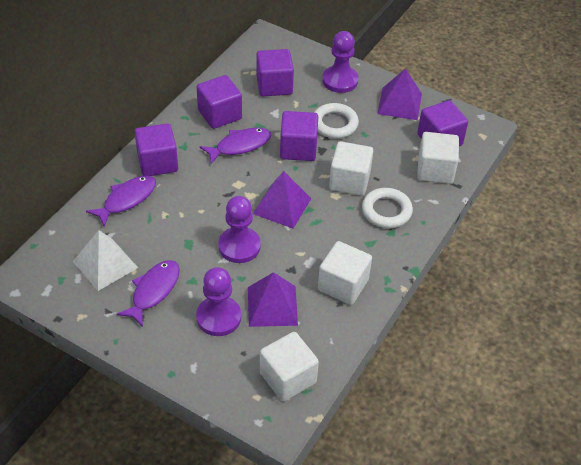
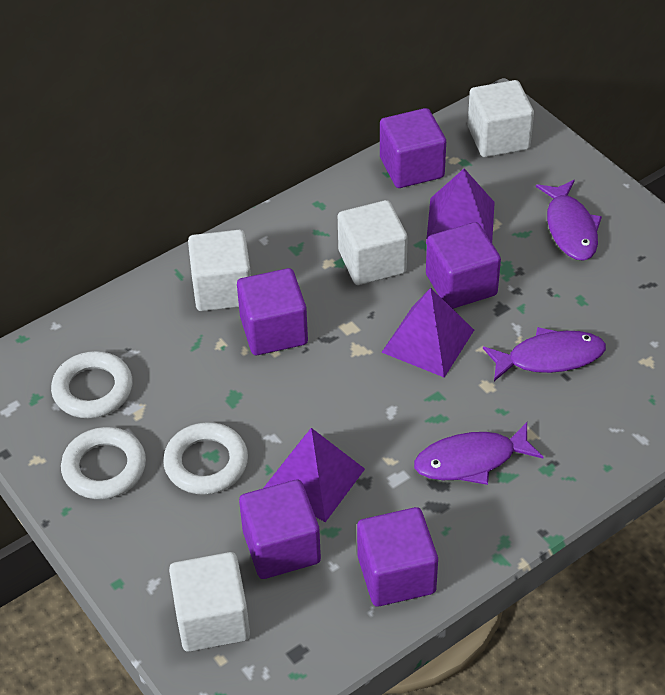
purple pawn: [196,267,241,336] [218,196,261,263] [322,31,358,93] = 3 -> none = 0
white pyramid: [73,230,138,291] = 1 -> none = 0
white ring: [314,103,359,138] [362,188,413,228] = 2 -> [51,351,133,418] [61,427,146,499] [163,422,248,495] = 3

